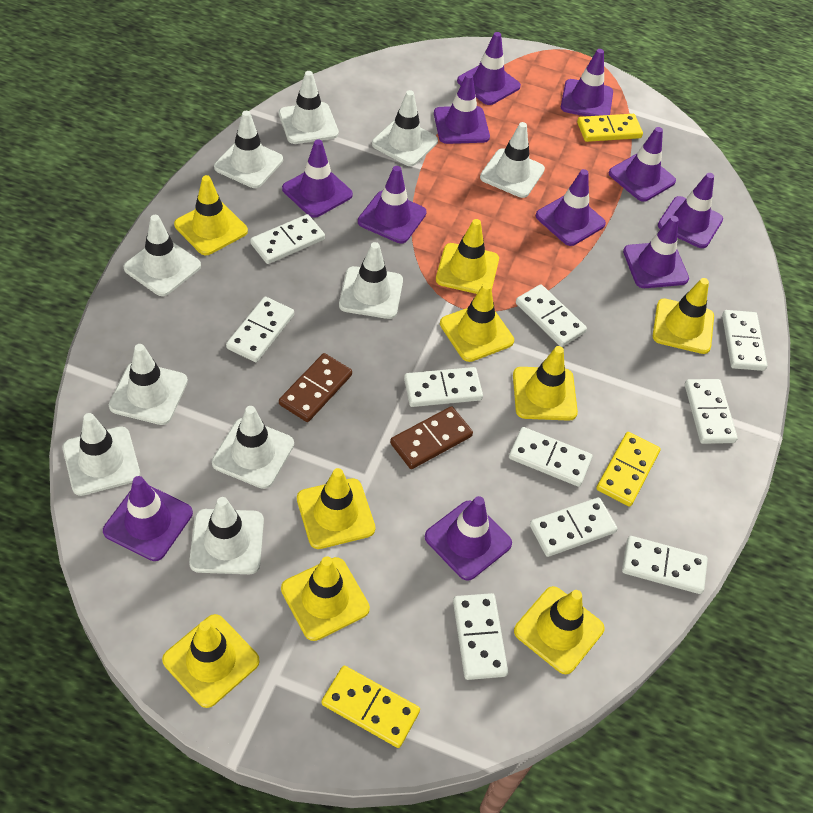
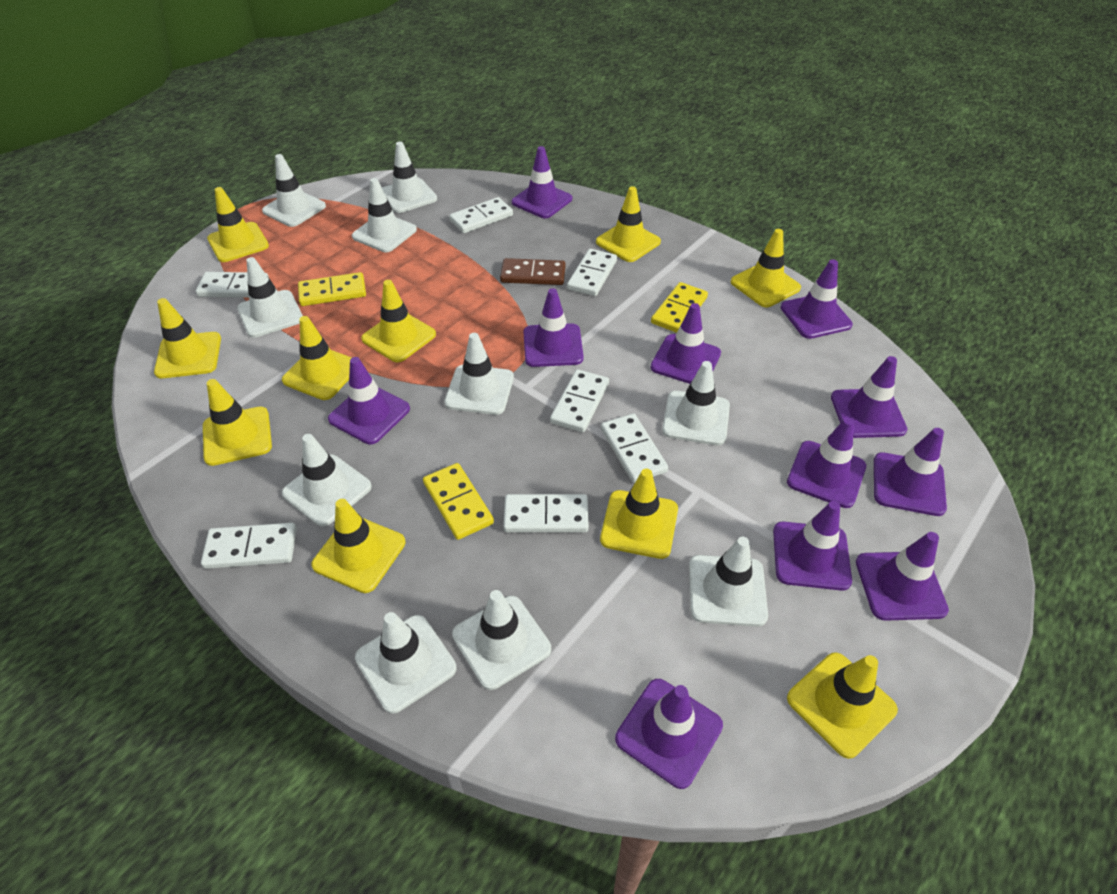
brown domino: [279,353,352,422] [390,406,473,469] = 2 -> [500,258,566,285] = 1
white domino: [226,297,294,362] [250,214,325,264] [404,367,483,407] [453,593,508,680] [509,427,592,487] [516,284,587,347] [530,497,617,557] [622,536,708,594] [685,379,738,444] [722,310,767,371] = 10 -> [196,272,269,298] [201,523,297,569] [449,197,513,233] [503,494,589,533] [550,369,609,432] [567,249,617,296] [601,413,668,483] = 7
yellow traffic cone: [162,614,260,708] [174,175,248,255] [281,556,370,641] [297,468,375,549] [436,219,499,294] [440,283,514,362] [513,346,578,421] [514,586,604,674] [653,278,714,354] = 9 -> [154,298,221,378] [203,379,272,466] [207,187,269,262] [282,316,352,400] [311,499,406,593] [361,280,436,362] [596,186,661,262] [600,469,678,559] [731,229,801,307] [787,653,898,759] = 10

